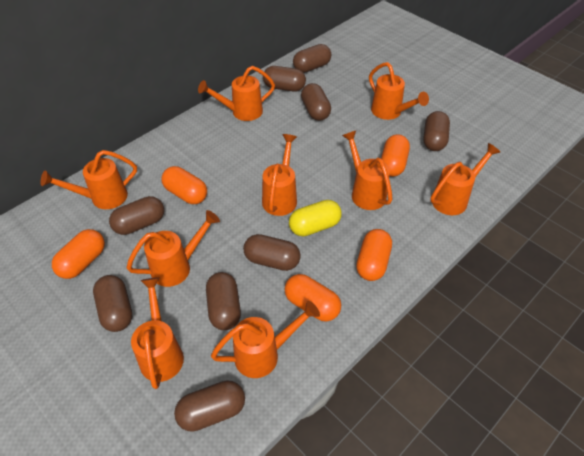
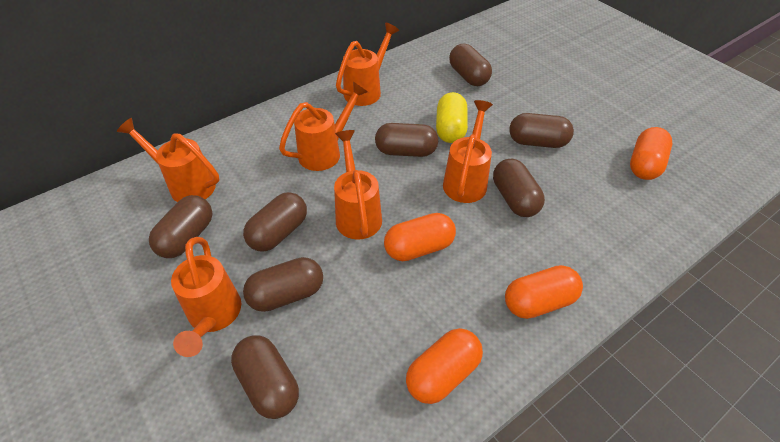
brown capsule: [93,275,132,332] [109,196,164,235] [174,380,245,432] [206,272,241,330] [243,234,301,271] [263,66,306,92] [293,44,331,73] [301,83,331,121] [423,111,450,151] = 9 -> [149,195,213,258] [231,335,299,419] [243,192,307,252] [243,257,323,312] [375,123,438,157] [449,44,492,86] [493,159,545,217] [509,113,574,148] = 8
orange capsule: [52,229,105,279] [161,166,207,204] [284,274,341,322] [356,229,392,281] [381,134,410,177] = 5 -> [384,213,456,261] [406,328,483,404] [505,265,583,319] [630,127,672,180] = 4
orange watering can: [40,150,137,209] [126,210,220,287] [131,277,184,389] [198,66,275,121] [211,301,320,378] [262,134,297,216] [342,131,393,210] [369,62,429,120] [430,143,500,215] = 9 -> [117,118,219,202] [171,237,241,357] [279,81,368,171] [334,130,382,240] [336,23,399,106] [443,100,493,203] = 6

